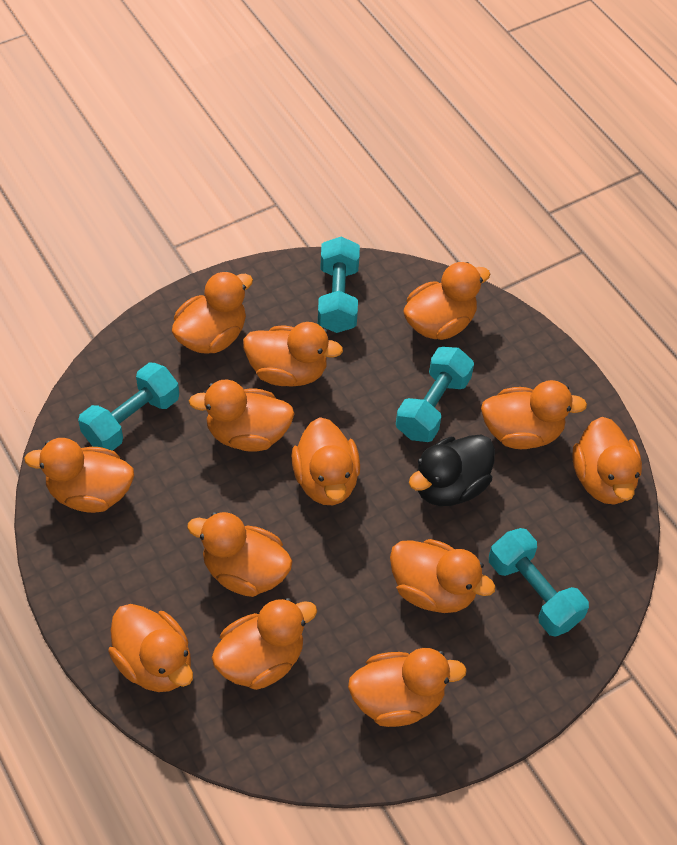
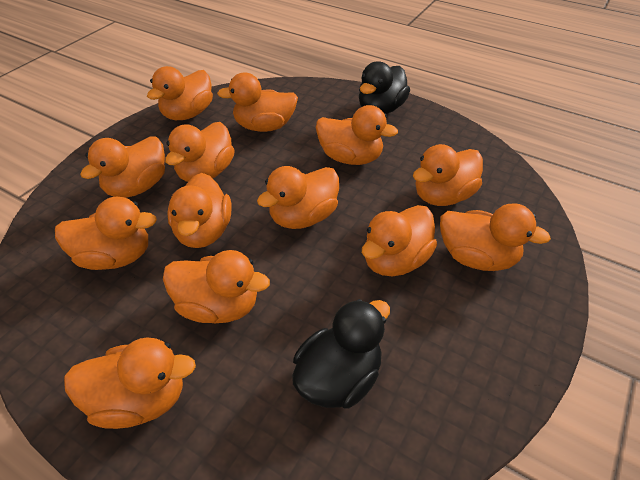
black duck: [409,435,495,506] = 1 -> [292,299,390,409] [359,61,410,114] = 2
turquoise dumbbell: [78,363,179,451] [318,237,360,333] [396,347,474,442] [489,528,589,637] = 4 -> none = 0

